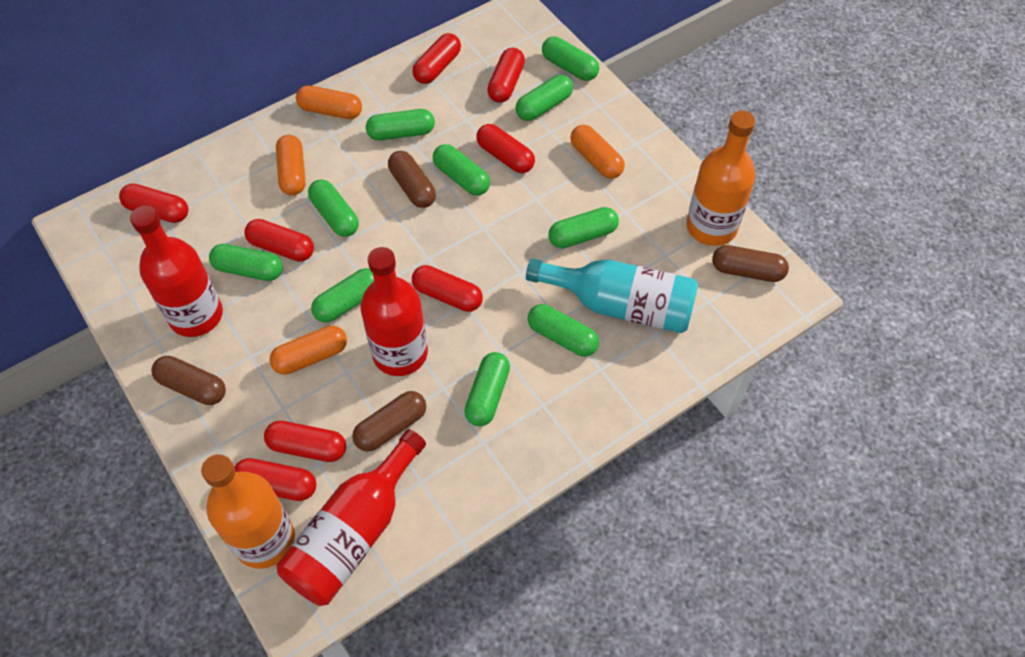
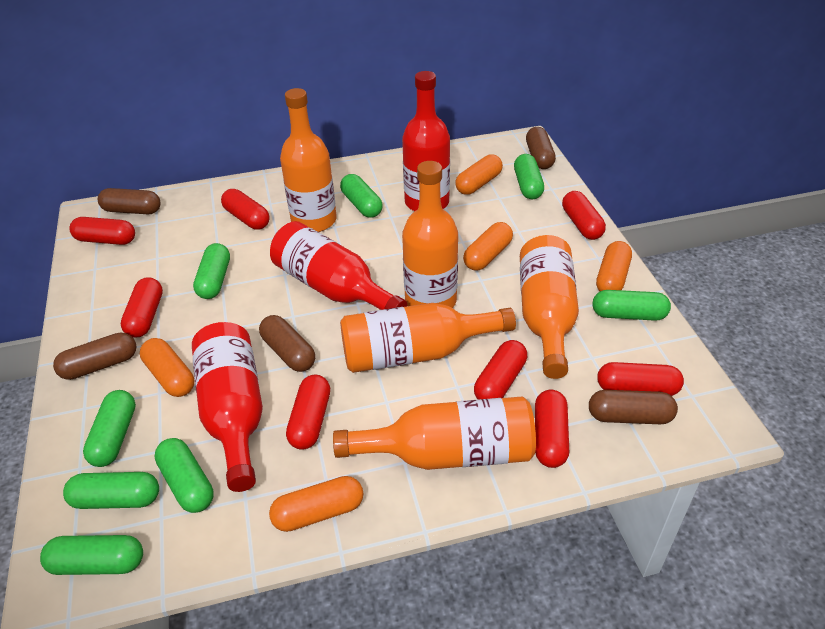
brown capsule: [151,356,226,405] [352,391,426,452] [388,151,436,208] [712,245,789,282] = 4 -> [53,332,137,380] [98,188,161,214] [259,315,315,372] [526,127,556,169] [589,390,678,424] = 5
green capsule: [209,244,283,281] [308,179,359,237] [311,268,374,323] [366,109,435,141] [433,144,490,196] [464,352,510,426] [515,75,573,121] [528,304,599,357] [542,36,599,81] [548,207,619,248] = 10 -> [40,535,143,575] [63,472,159,509] [83,390,136,467] [155,438,214,513] [193,243,230,299] [340,174,383,218] [514,154,544,199] [593,290,671,321] = 8
orange bottle: [201,454,295,569] [686,111,756,246] = 2 -> [280,88,337,232] [333,396,536,470] [340,303,516,373] [402,161,458,308] [520,235,579,379] = 5
orange capsule: [269,326,347,375] [276,135,306,196] [296,86,362,119] [570,125,625,179] = 4 -> [140,338,194,397] [269,476,363,532] [455,154,503,195] [463,222,513,271] [596,241,632,291] = 5
turquoise bottle: [526,258,698,333] = 1 -> none = 0

